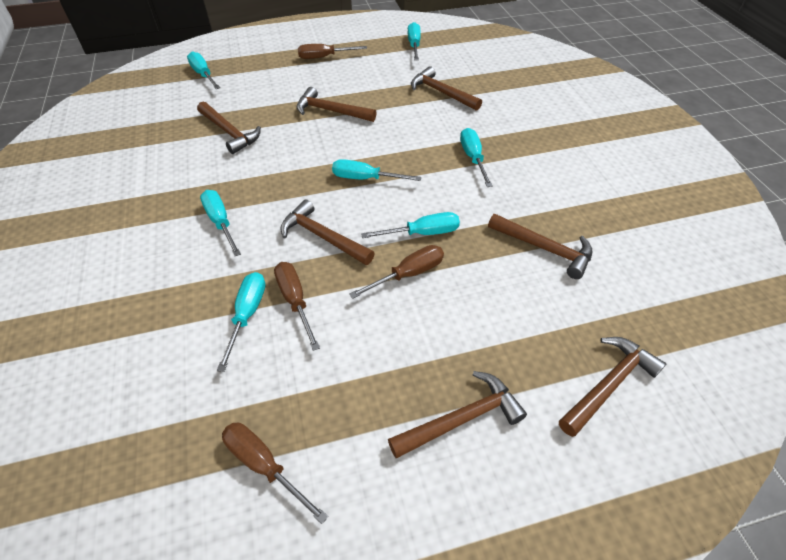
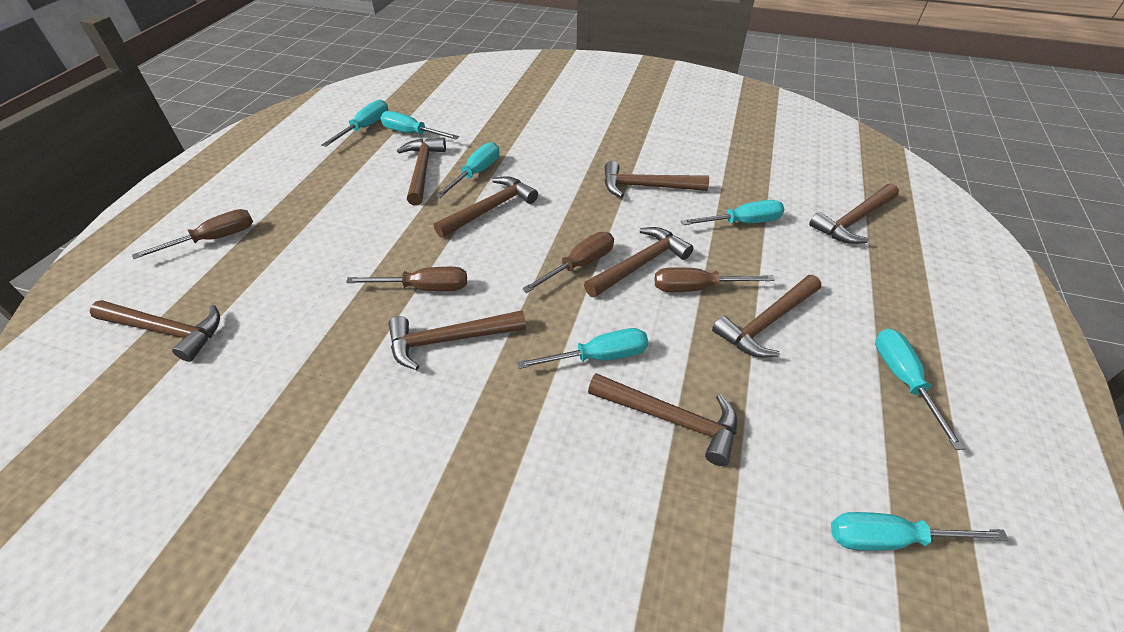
brown hammer: [197,102,261,154] [280,199,375,265] [297,87,377,122] [388,371,527,458] [411,66,482,111] [488,214,592,279] [559,337,666,437] = 7 -> [89,300,220,362] [389,310,526,370] [397,137,446,205] [434,176,538,238] [584,227,693,297] [588,373,737,466] [605,161,709,198] [712,275,821,358] [809,184,899,244] = 9

